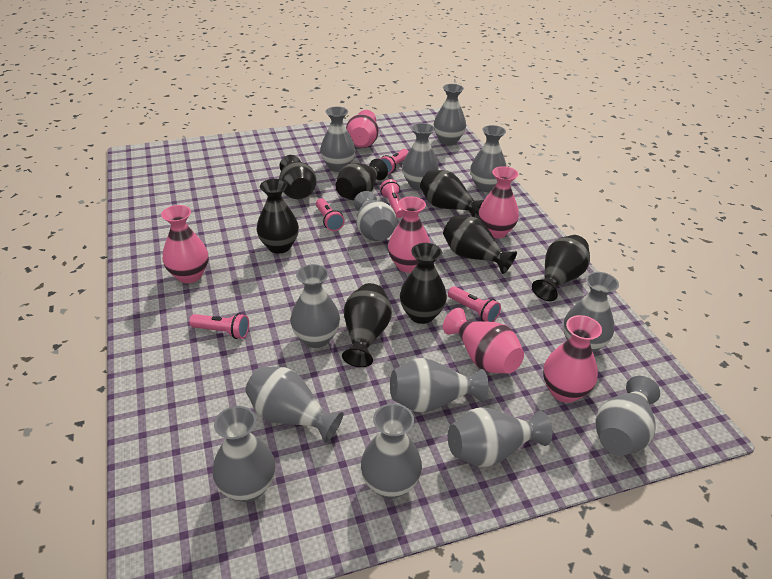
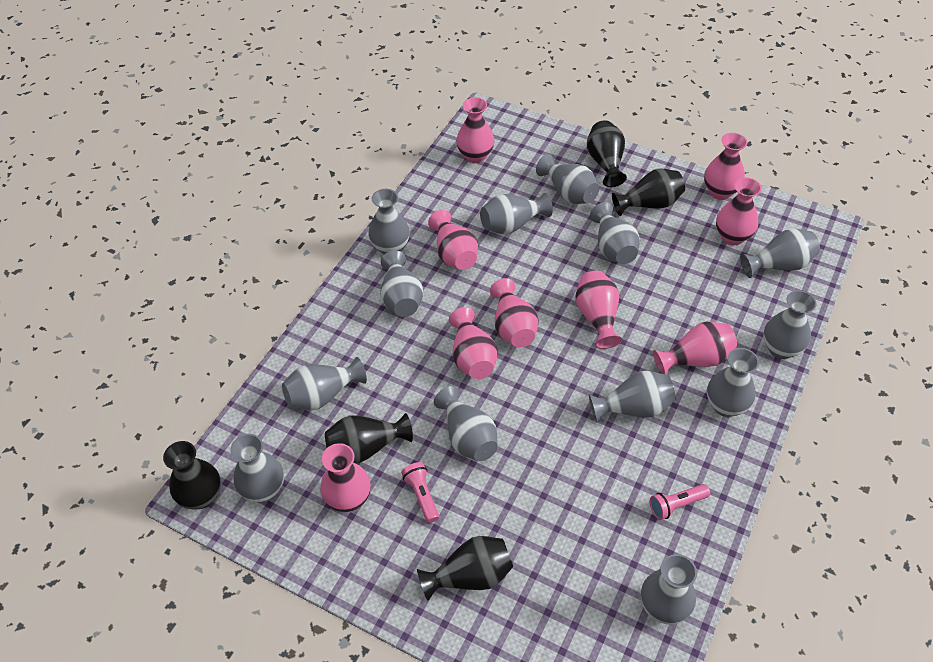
black vase: [257,179,299,254] [279,155,316,199] [336,159,388,200] [342,283,392,367] [400,243,447,324] [420,170,484,219] [443,216,517,274] [532,235,590,301] = 8 -> [163,441,221,510] [325,413,413,463] [417,536,513,601] [587,120,627,187] [612,168,685,216] = 5
pink flashlight: [189,313,249,339] [316,198,345,231] [380,179,404,218] [381,149,409,174] [448,286,501,322] = 5 -> [401,462,439,523] [650,484,710,520] = 2
pink vase: [161,205,208,283] [346,110,379,148] [388,197,430,273] [443,308,524,374] [479,166,519,239] [543,315,602,403] = 6 -> [320,443,371,512] [428,210,478,270] [449,307,498,379] [456,97,494,163] [490,278,539,347] [575,271,622,349] [653,322,737,375] [704,133,747,200] [716,178,762,245] = 9

